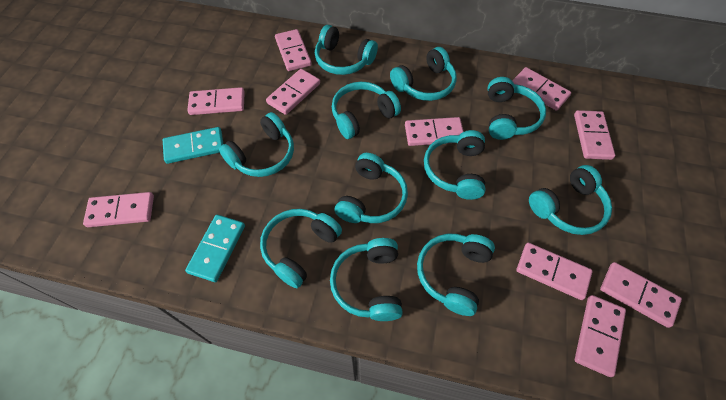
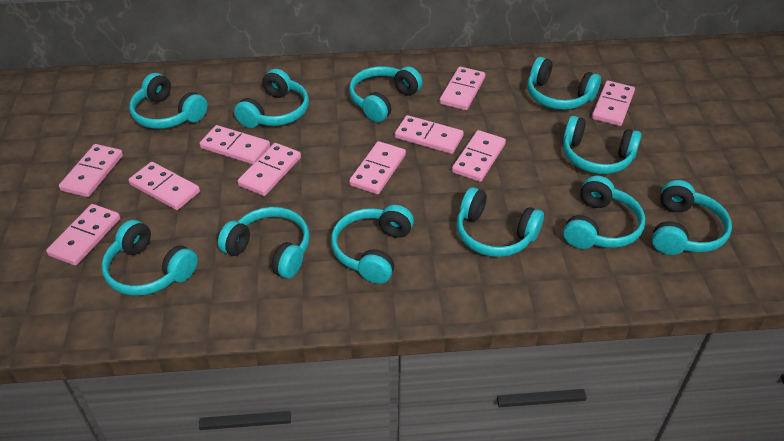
turquoise domino: [163,127,223,164] [185,215,245,282] = 2 -> none = 0

